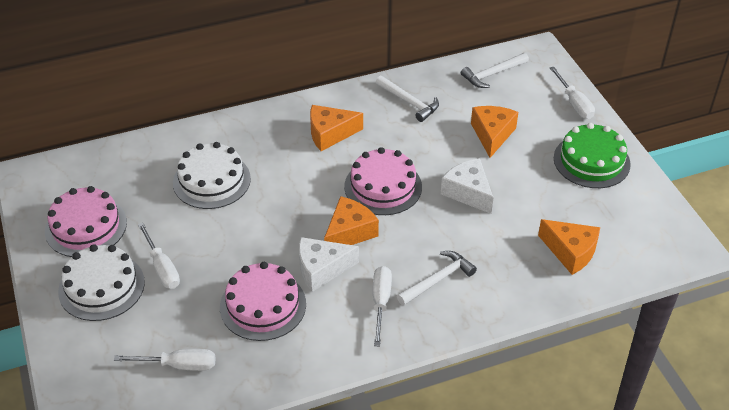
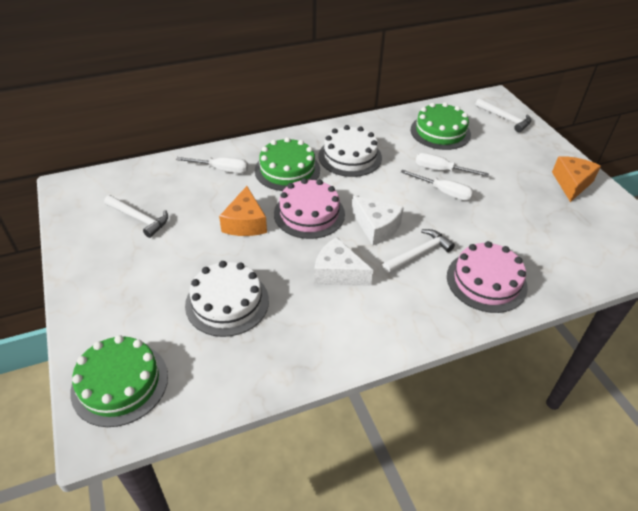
green cake: [554,123,631,188] = 1 -> [70,335,168,427] [255,137,320,191] [411,102,471,150] = 3
orange cheese: [310,105,363,151] [324,196,379,245] [471,106,518,158] [538,219,600,275] = 4 -> [219,186,267,236] [552,156,601,202] = 2
pink cake: [45,186,127,257] [220,262,306,341] [344,147,422,215] = 3 -> [274,178,345,239] [447,241,528,313] = 2
white screwdriver: [114,349,216,371] [138,222,180,289] [373,266,392,347] [550,67,595,119] = 4 -> [176,157,248,173] [401,170,474,201] [416,153,489,176] = 3

